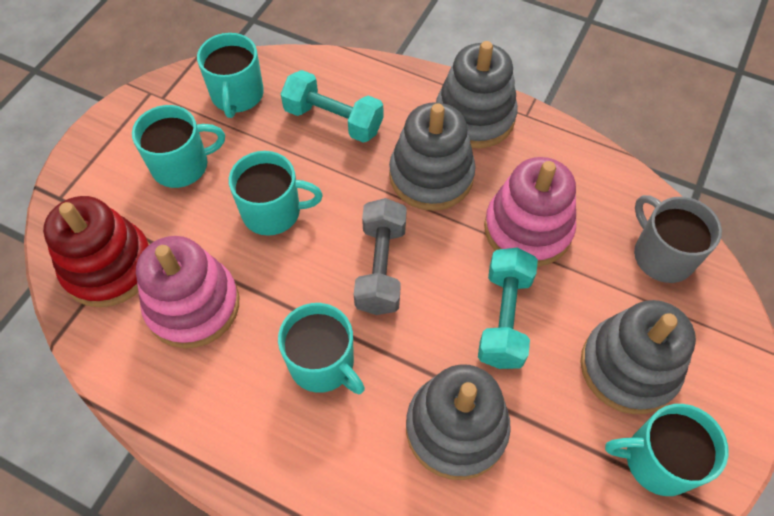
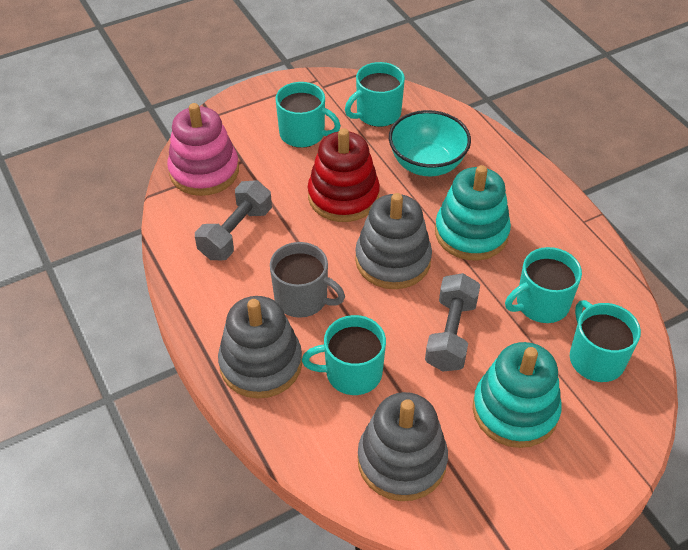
grey dumbbell: [354,198,407,315] = 1 -> [195,180,272,260] [425,273,480,372] = 2
grey stacking toy: [389,102,476,211] [406,364,511,480] [436,41,518,149] [581,300,696,414] = 4 -> [218,296,302,398] [355,193,432,289] [358,392,448,501] = 3
pink stacking toy: [136,236,239,348] [484,157,576,267] = 2 -> [167,103,239,196] = 1
turquoise bowl: none = 0 -> [389,110,471,176] = 1
turquoise dumbbell: [281,70,383,143] [478,248,538,369] = 2 -> none = 0
turquoise stacking toy: none = 0 -> [435,165,511,261] [473,342,562,448] = 2

